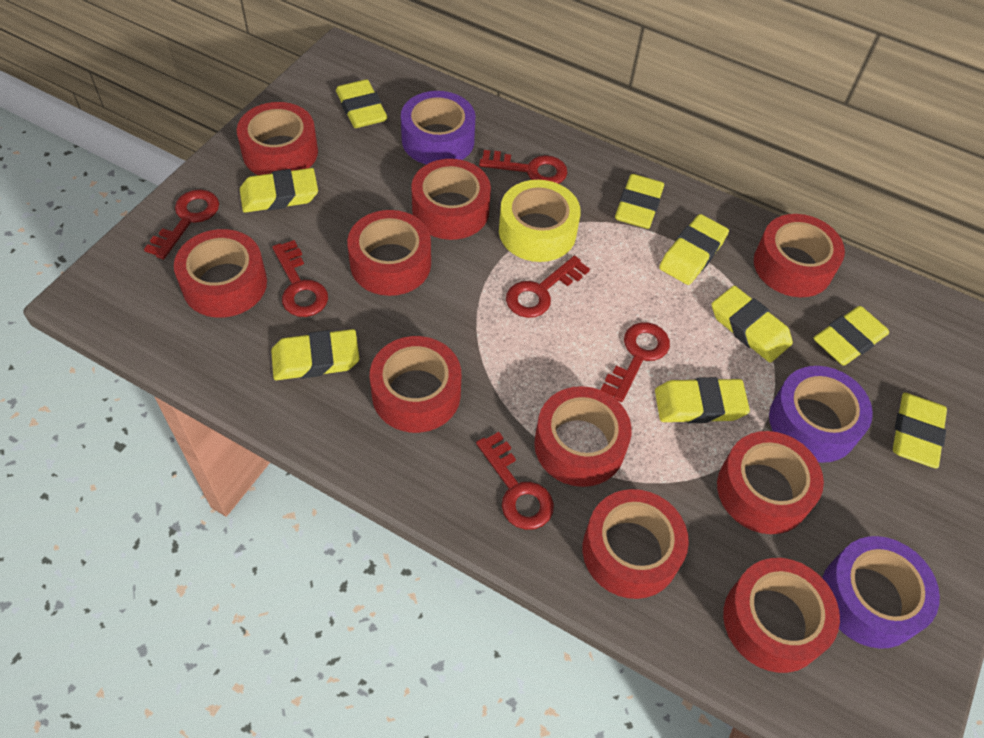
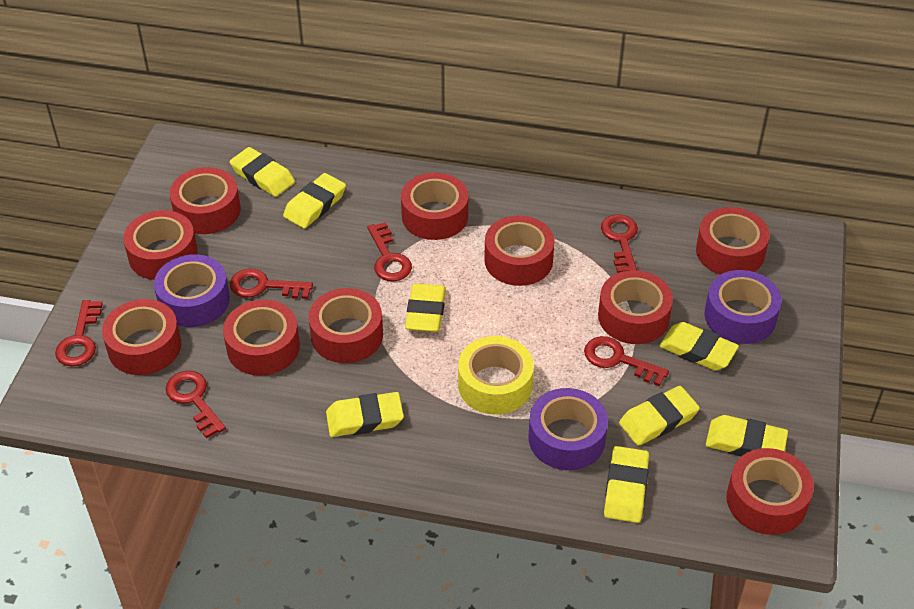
yellow eraser: [240,168,318,213] [271,329,360,380] [336,79,388,128] [615,174,664,229] [655,377,750,423] [659,214,729,285] [712,286,793,363] [814,306,889,366] [893,393,947,469] = 9 -> [230,147,295,197] [283,173,346,228] [326,392,404,437] [405,284,446,332] [604,446,649,523] [619,386,700,446] [660,322,739,371] [706,415,788,456] = 8

